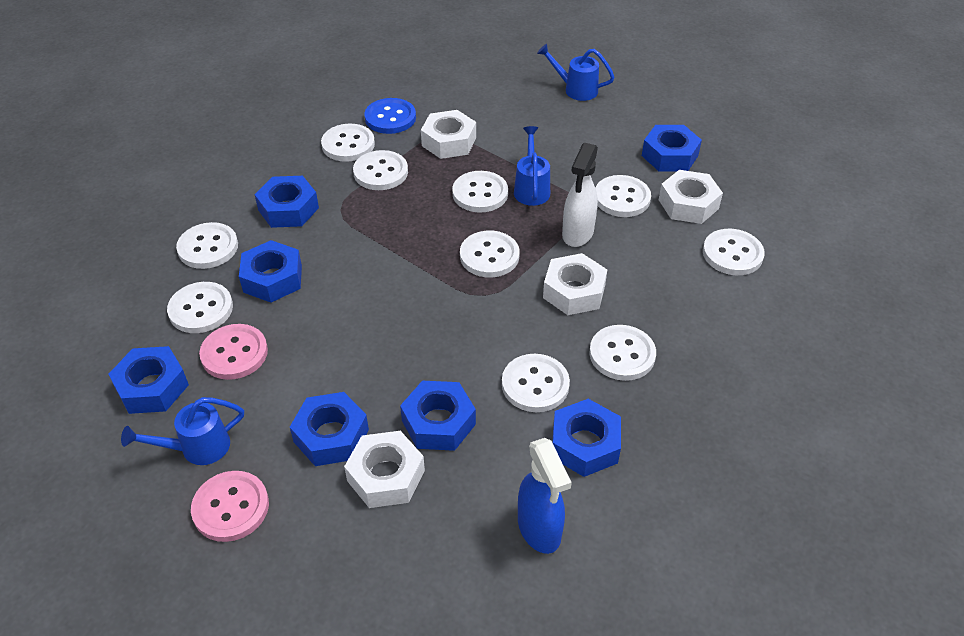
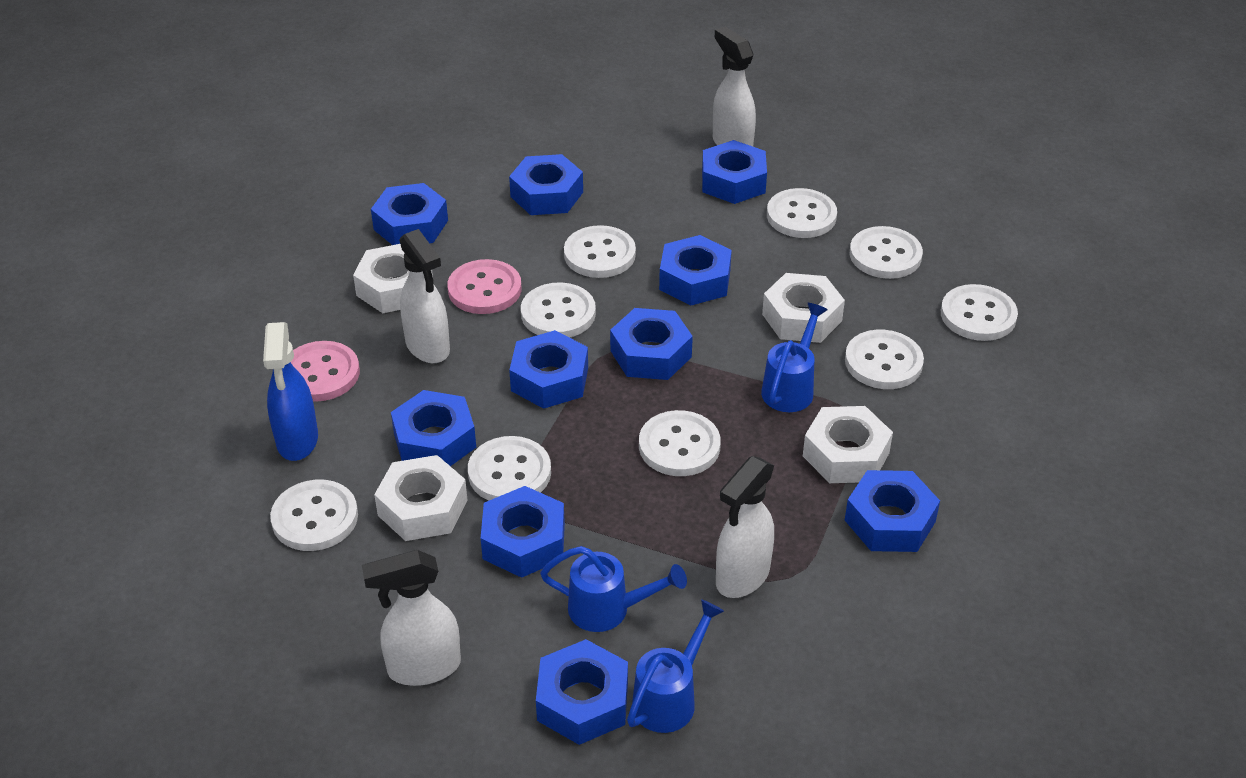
blue button: [364,98,416,134] = 1 -> none = 0
blue nut: [109,346,189,414] [239,240,302,303] [254,176,319,228] [290,392,369,466] [400,381,476,451] [552,399,621,477] [642,125,702,172] = 7 -> [371,183,448,245] [391,390,476,466] [481,486,565,578] [509,154,583,215] [509,330,588,409] [536,639,628,745] [610,308,693,380] [659,235,732,305] [702,140,767,204] [845,470,940,552] = 10
white button: [167,282,233,333] [176,222,238,269] [321,124,375,162] [353,150,408,190] [452,171,508,212] [460,231,520,277] [502,354,570,412] [589,325,656,381] [596,175,651,217] [703,229,765,275] = 10 -> [270,480,358,551] [468,436,551,501] [521,282,596,338] [564,225,636,278] [639,410,721,476] [767,188,837,238] [845,330,924,389] [850,226,923,279] [941,284,1018,341] = 9
white spray bottle: [562,143,598,247] = 1 -> [362,550,461,686] [400,229,450,363] [713,26,756,146] [716,456,774,598] = 4

